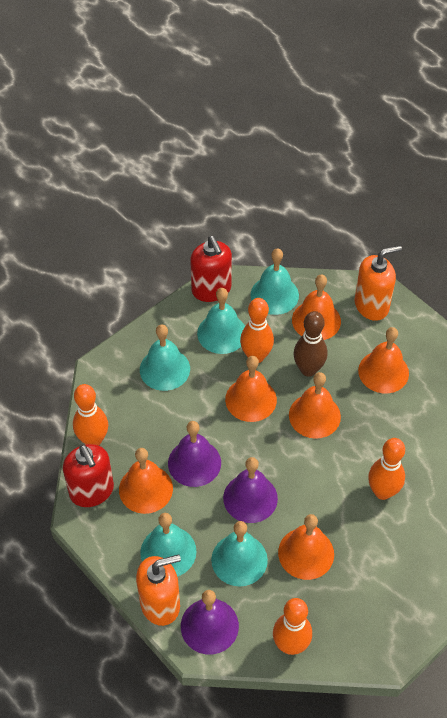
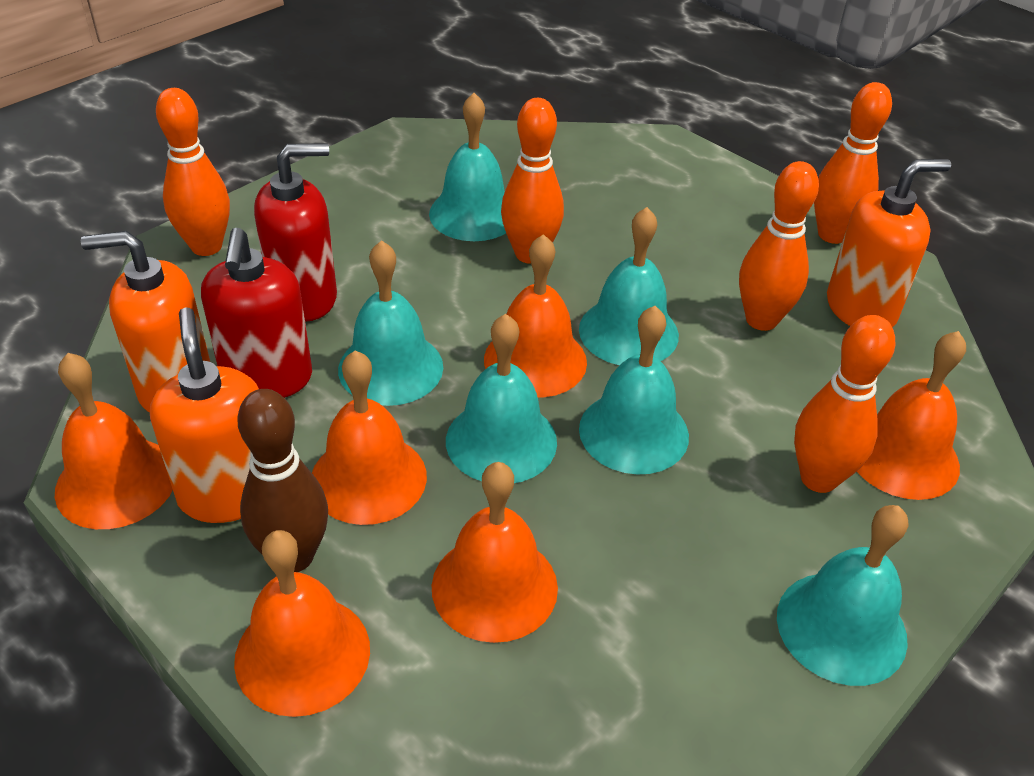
orange bowling pin: [73,384,108,446] [240,298,274,363] [273,598,312,655] [368,438,405,500] = 4 -> [156,88,230,256] [501,98,564,264] [739,161,819,331] [794,315,895,493] [814,82,892,244] = 5
orange soap dispenser: [136,554,181,626] [355,245,402,321] = 2 -> [81,231,210,413] [150,307,259,523] [827,159,951,327] = 3
purple bell: [168,421,221,487] [181,590,239,655] [223,457,278,523] = 3 -> none = 0
turquoise bell: [140,324,190,391] [140,513,197,577] [197,288,245,354] [211,521,268,587] [251,248,299,315] = 5 -> [338,240,443,406] [429,93,506,241] [446,314,557,483] [579,207,679,365] [579,306,689,475] [777,505,909,686] = 6

